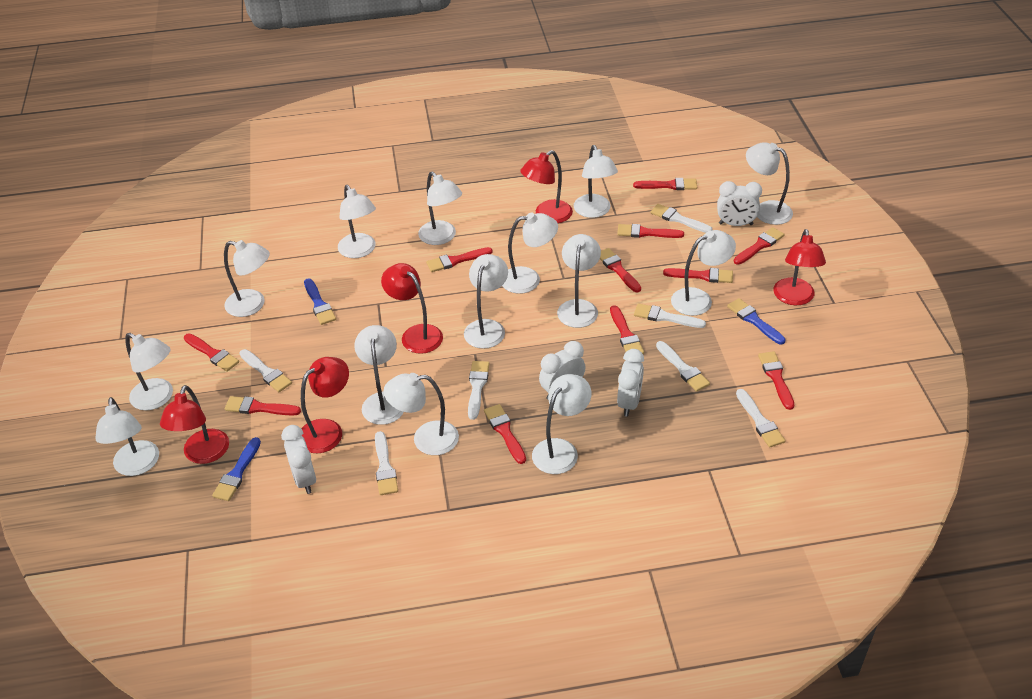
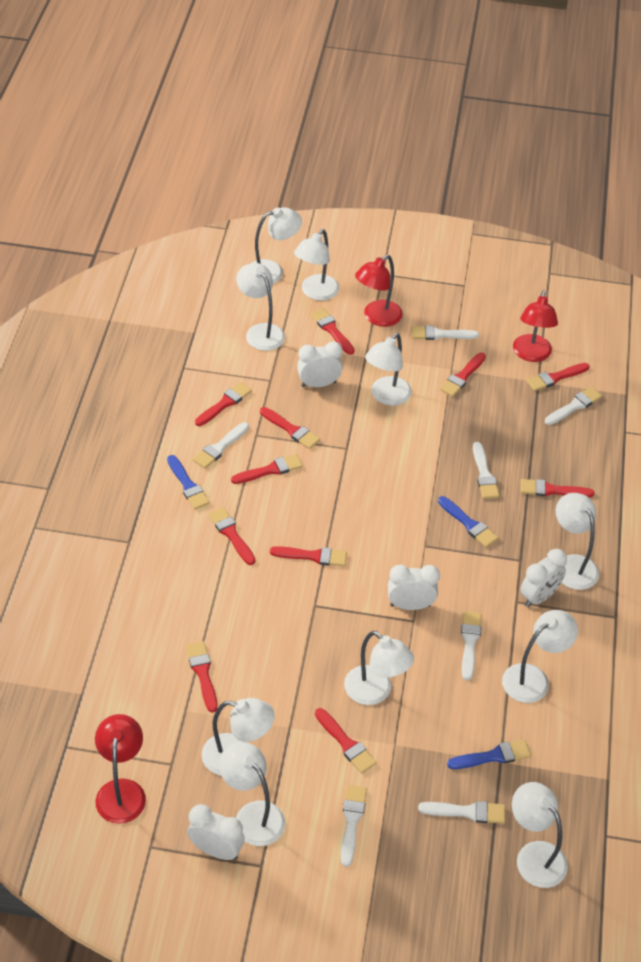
red lamp: [160,385,229,464] [301,357,349,453] [381,263,443,354] [520,150,573,223] [773,229,826,305] = 5 -> [95,714,146,824] [355,255,403,327] [513,290,558,362] = 3
white lamp: [95,397,159,476] [125,333,173,410] [224,240,270,317] [338,185,376,258] [354,325,404,425] [384,373,459,455] [418,172,462,245] [464,254,508,349] [502,212,558,294] [532,374,591,474] [557,234,601,328] [574,145,618,218] [671,230,736,316] [746,142,793,225] = 14 -> [202,698,275,776] [219,742,285,846] [236,263,285,351] [250,207,302,284] [294,229,340,301] [344,631,414,705] [365,333,412,406] [502,610,578,703] [512,782,568,888] [556,493,599,590] = 10

